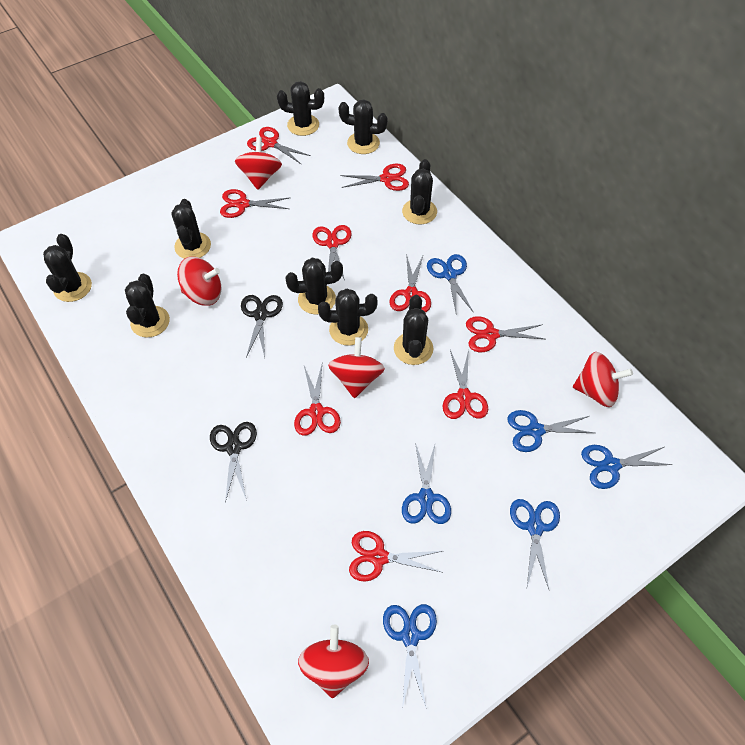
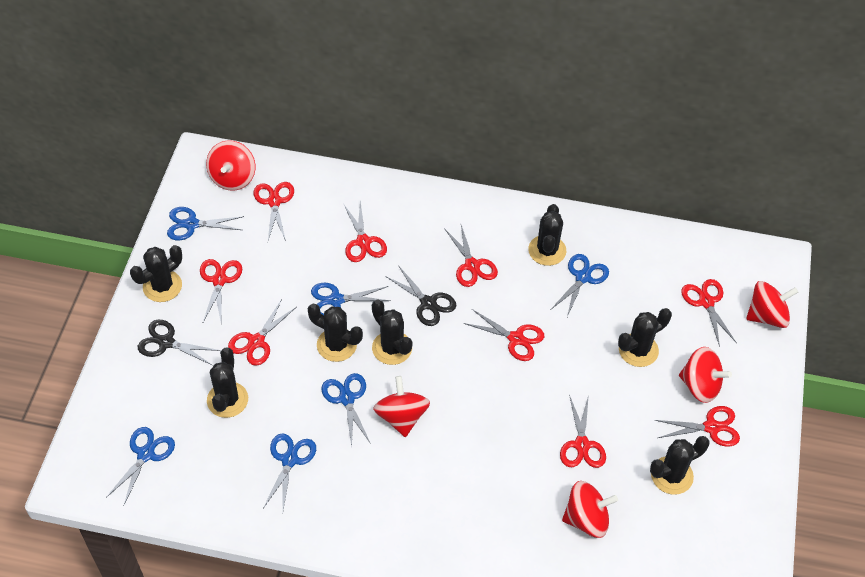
black cactus: [43,234,92,302] [125,274,170,337] [171,199,211,259] [277,81,324,136] [285,258,343,314] [318,289,377,346] [339,99,388,154] [394,295,434,365] [402,159,437,224] = 9 -> [130,245,182,302] [207,347,248,418] [307,304,363,362] [372,300,412,365] [528,204,566,266] [618,308,672,367] [650,436,710,495] = 7

